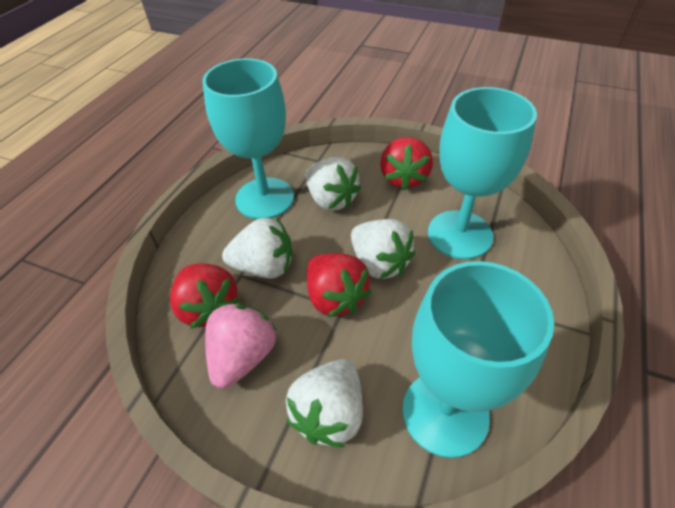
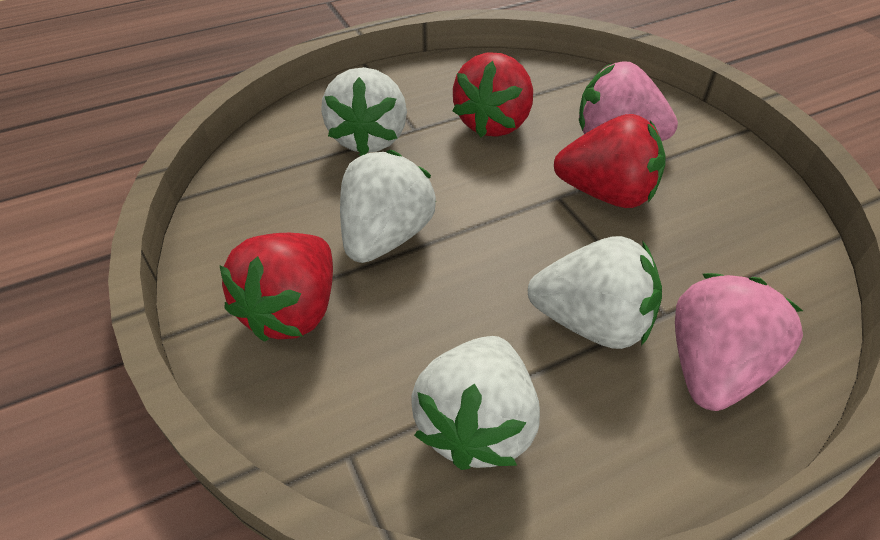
pink strawberry: [205,303,276,389] = 1 -> [579,61,678,141] [675,273,803,411] = 2
turquoise goblet: [202,58,294,219] [402,261,554,458] [428,87,537,259] = 3 -> none = 0

